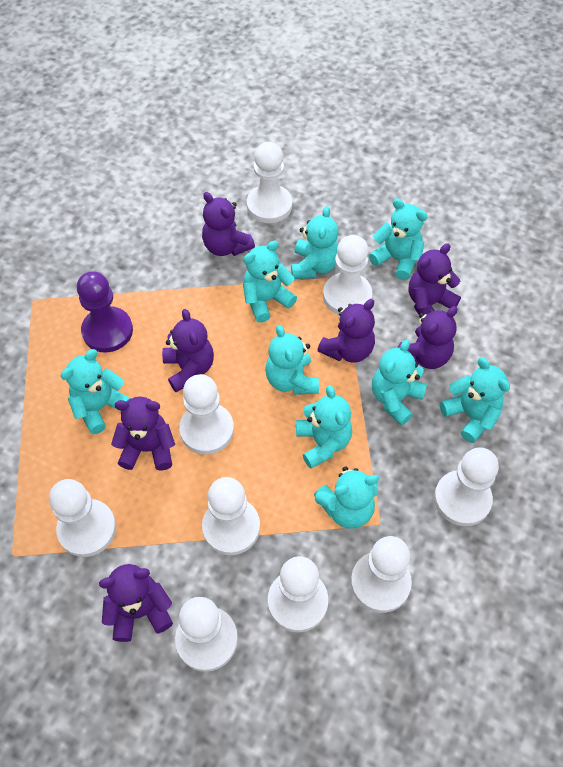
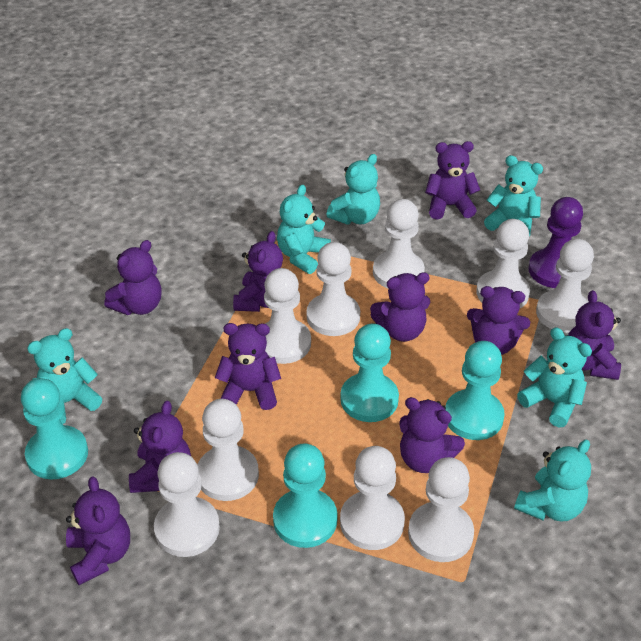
purple teddy bear: [99,564,173,642] [111,397,175,471] [162,309,214,392] [202,192,255,256] [318,299,375,363] [397,306,458,369] [409,243,461,315] = 7 -> [66,477,130,585] [104,240,162,315] [129,401,191,493] [215,323,281,410] [233,231,283,312] [370,272,431,342] [399,397,465,473] [425,141,480,219] [467,286,530,355] [568,290,621,380] = 10
turquoise pawn: none = 0 -> [21,378,88,480] [273,443,338,548] [341,324,399,422] [445,341,505,440] = 4
turquoise teddy bear: [61,349,131,434] [243,241,297,323] [265,325,319,395] [291,206,338,279] [296,385,352,469] [314,466,379,529] [369,198,428,280] [372,340,427,425] [440,357,510,443] = 9 -> [27,328,102,424] [277,185,331,274] [326,154,380,225] [484,155,543,237] [514,440,591,522] [517,327,592,427] = 6

